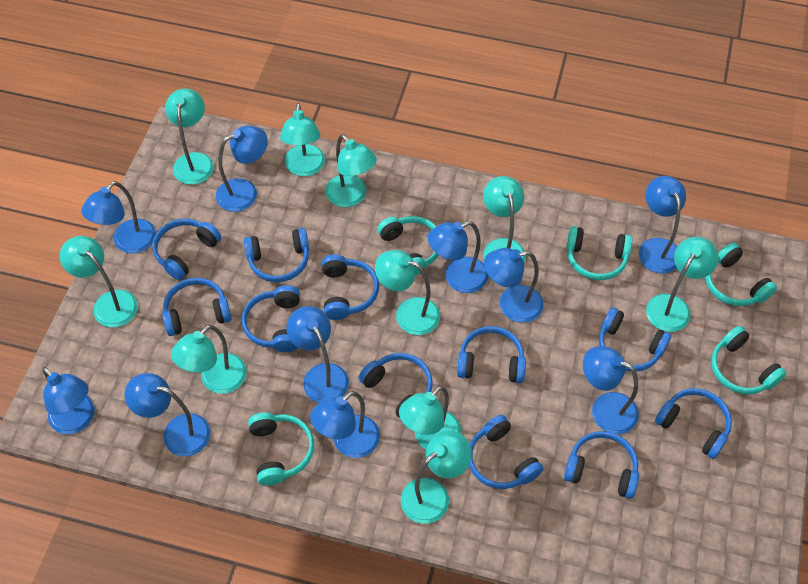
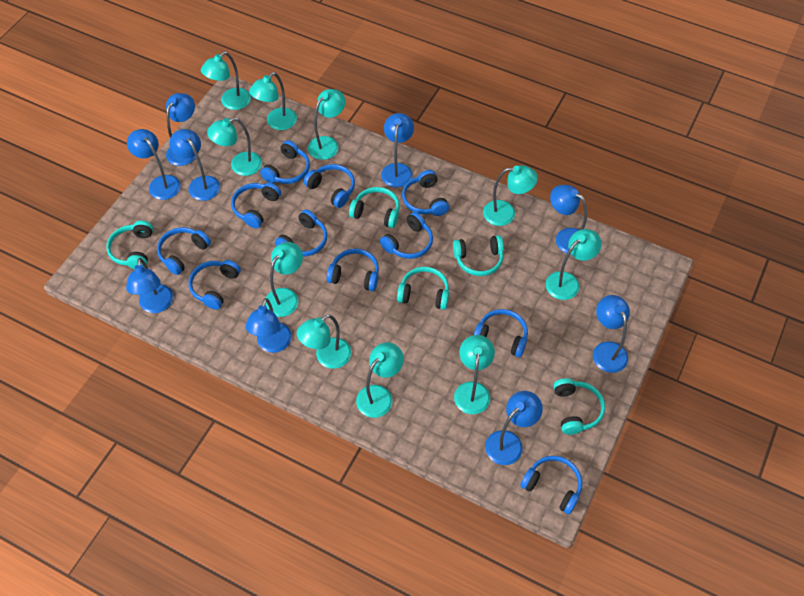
blue lamp: [43,367,95,434] [81,181,156,254] [124,373,211,457] [216,126,268,212] [286,306,349,403] [310,391,380,458] [428,221,488,293] [484,248,544,323] [583,346,639,434] [639,176,686,274] = 10 -> [126,258,174,313] [127,129,181,200] [166,93,196,166] [170,129,220,201] [245,298,292,353] [381,113,414,187] [485,391,543,465] [550,185,587,253] [593,295,630,373] = 9

